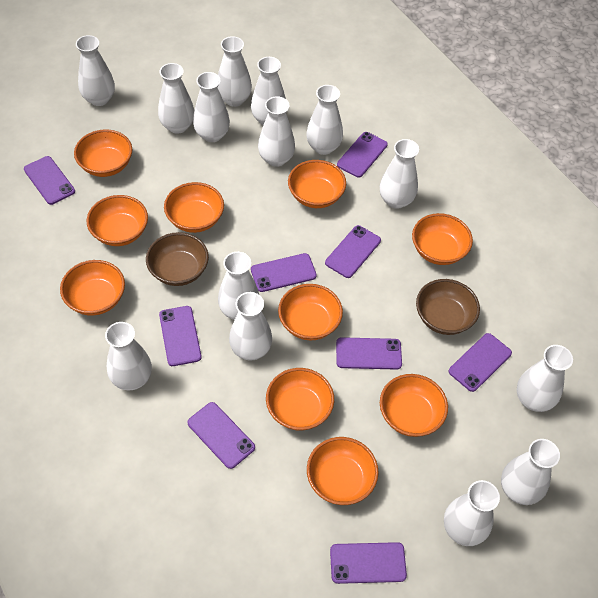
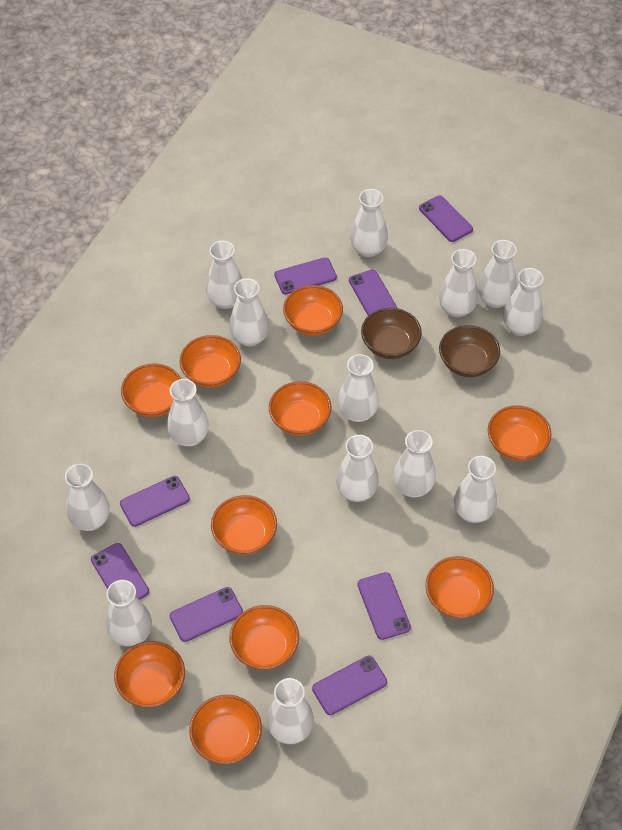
purple phone: [24,156,75,205] [159,306,202,366] [187,402,255,469] [251,253,317,292] [325,225,381,278] [330,542,407,584] [336,337,402,370] [337,132,388,178] [449,333,512,392] = 9 -> [91,543,149,600] [120,476,190,527] [170,587,243,642] [274,257,337,294] [312,656,387,715] [349,269,397,316] [357,572,411,640] [419,195,473,242] = 8

